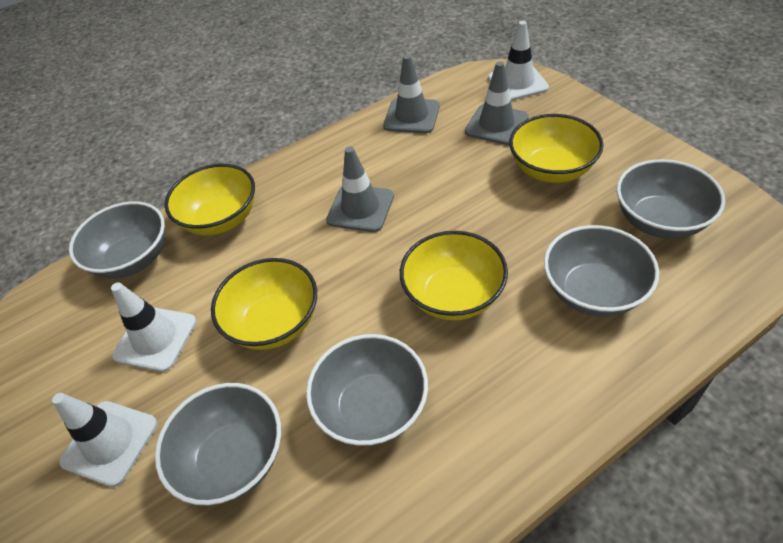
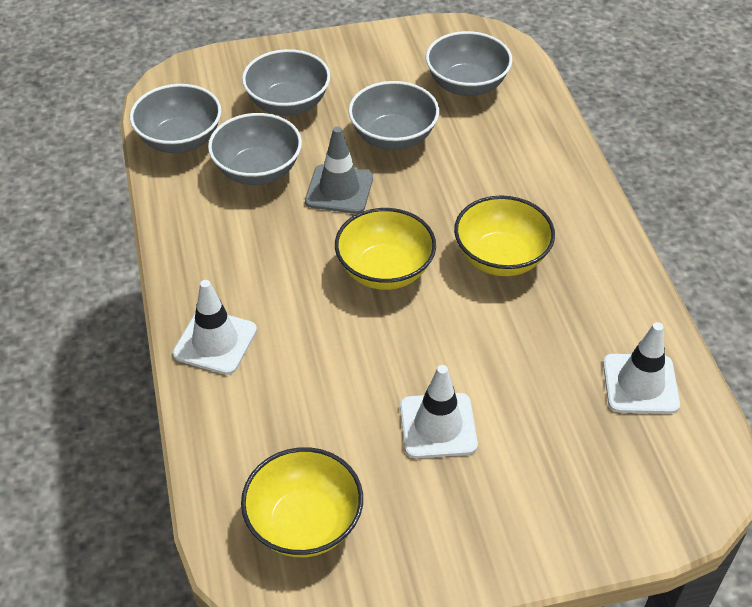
grey traffic cone: [326,146,394,232] [383,55,440,133] [465,61,528,145] = 3 -> [305,126,373,214] = 1
yellow bowl: [164,164,255,235] [211,258,317,350] [400,231,508,320] [509,114,604,183] = 4 -> [241,447,363,557] [335,208,436,290] [454,195,555,276] = 3

